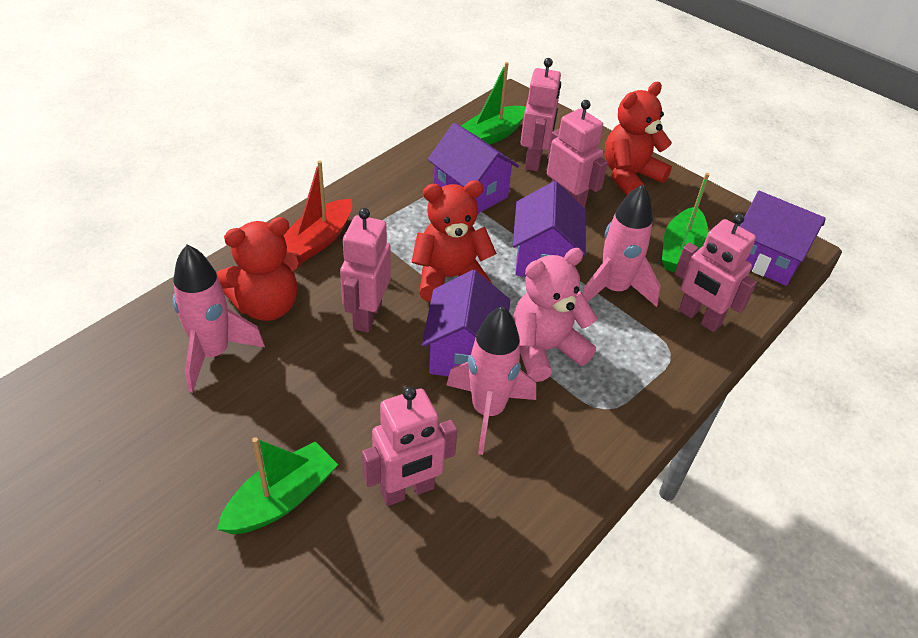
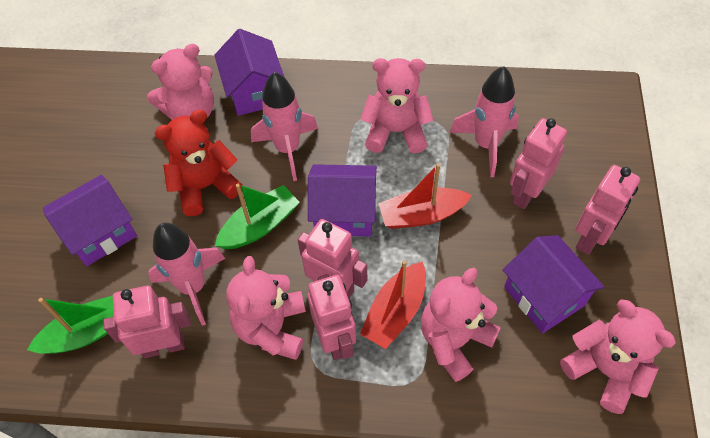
green boat: [217,437,338,534] [461,62,526,145] [662,173,710,273] = 3 -> [27,295,114,353] [215,184,300,249] = 2
pink teddy bear: [514,248,597,382] = 1 -> [147,44,214,120] [226,256,306,360] [361,58,433,153] [421,268,501,382] [560,299,676,414] = 5
red boat: [284,160,352,263] = 1 -> [360,260,426,349] [378,163,472,229] = 2
red teddy bear: [216,217,302,321] [411,180,497,302] [605,82,672,195] = 3 -> [155,110,243,216] = 1

